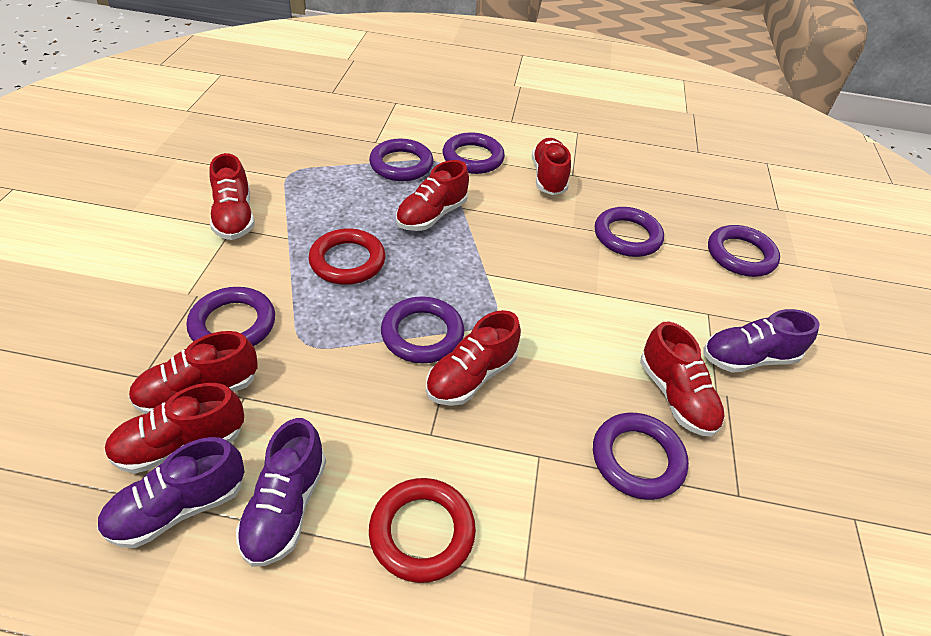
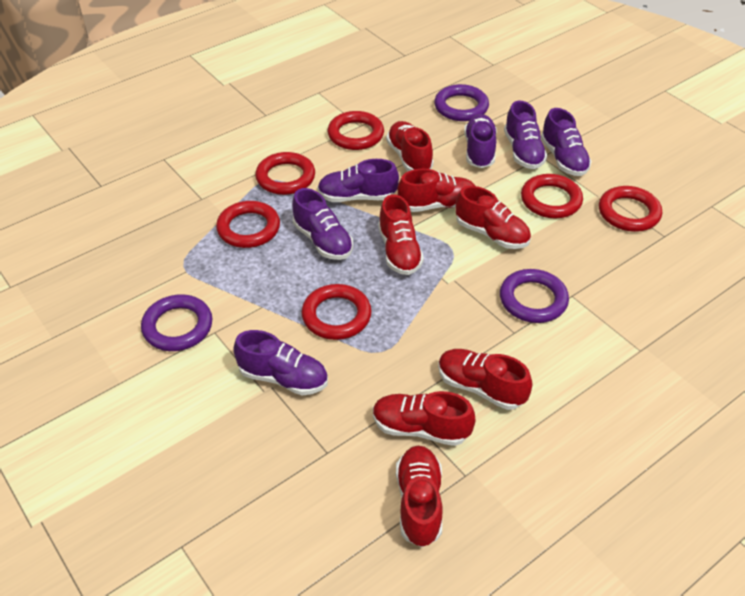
purple ring: [187,287,275,346] [369,139,434,181] [381,296,464,363] [443,132,505,174] [593,413,689,500] [595,207,664,257] [708,225,780,277] = 7 -> [141,294,213,351] [434,84,489,121] [500,269,569,323] = 3
purple shoe: [97,437,244,548] [236,418,326,567] [703,309,820,373] = 3 -> [233,330,328,396] [292,188,353,260] [317,159,399,202] [464,114,497,168] [504,101,547,169] [541,108,592,176] = 6
red ring: [308,228,385,285] [369,478,476,583] = 2 -> [216,201,280,248] [255,152,315,195] [302,284,372,340] [328,111,384,150] [521,174,583,218] [599,186,662,232] = 6

